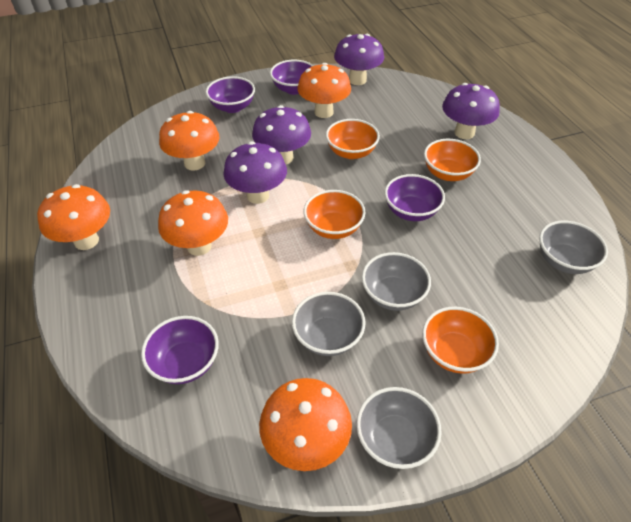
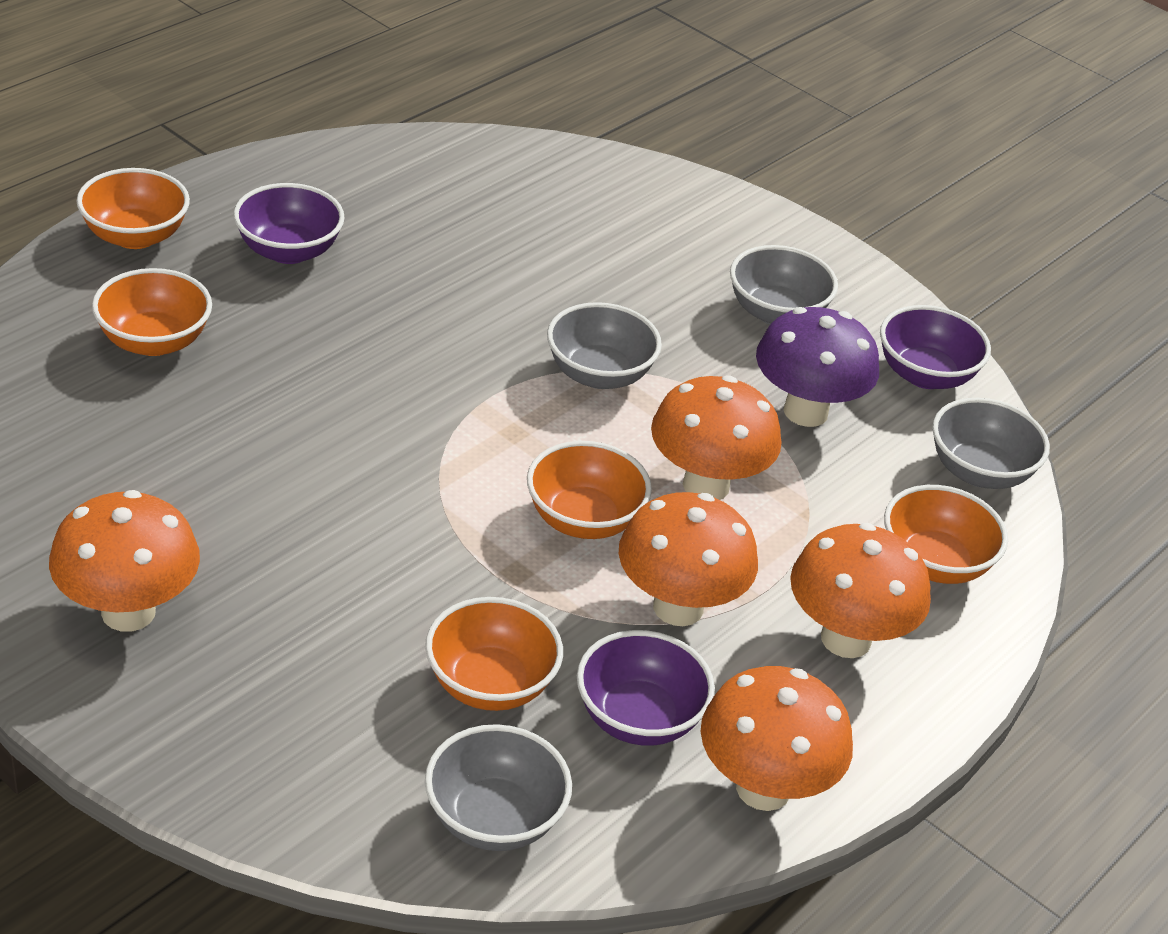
orange bowl: [304,190,366,239] [326,119,380,159] [422,307,499,374] [424,139,481,181] = 4 -> [77,168,190,249] [92,268,212,356] [425,597,563,711] [527,441,652,539] [884,485,1008,584] = 5
purple bowl: [141,316,219,384] [206,76,255,113] [270,60,314,95] [384,174,445,221] = 4 -> [233,183,345,264] [577,630,715,746] [880,305,991,389] = 3
purple mushroom: [223,142,287,204] [252,105,311,164] [334,34,384,85] [442,83,500,139] = 4 -> [756,307,879,427] = 1

